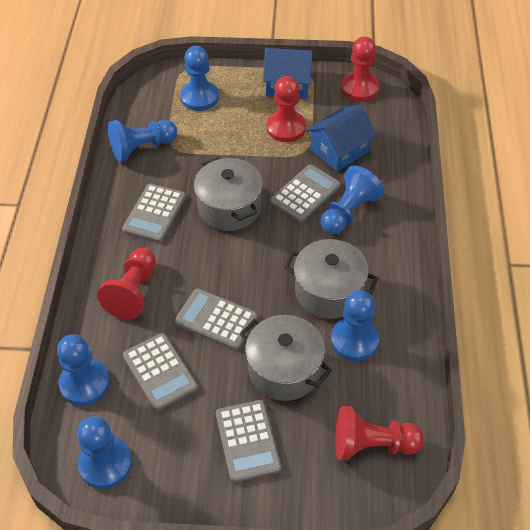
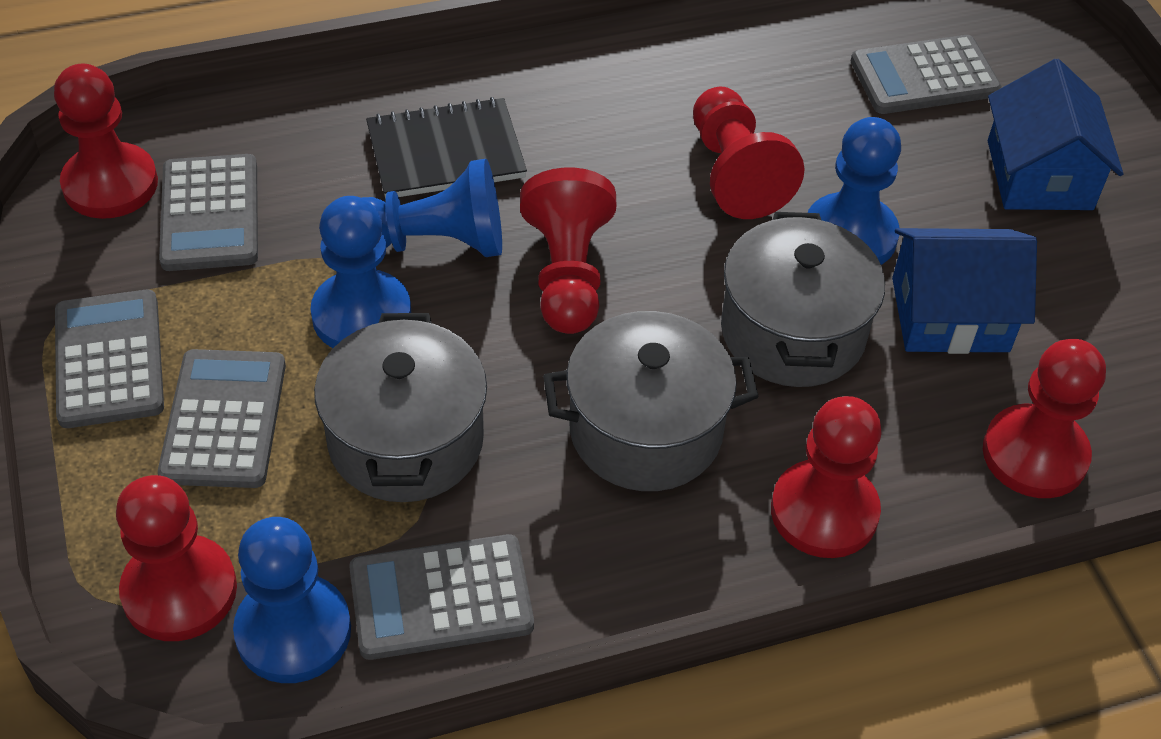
black notebook: none = 0 -> [366,97,527,199] = 1
blue pawn: [57,334,110,406] [77,417,132,489] [108,120,177,162] [180,46,219,111] [321,165,384,235] [331,290,379,361] = 6 -> [233,517,351,683] [310,196,411,348] [362,159,502,257] [807,117,901,265] = 4
red pawn: [97,248,156,319] [267,76,306,142] [335,406,424,460] [341,36,380,102] = 4 -> [54,63,158,219] [116,475,237,641] [520,168,616,334] [693,87,805,219] [771,396,882,558] [983,339,1106,498] = 6

